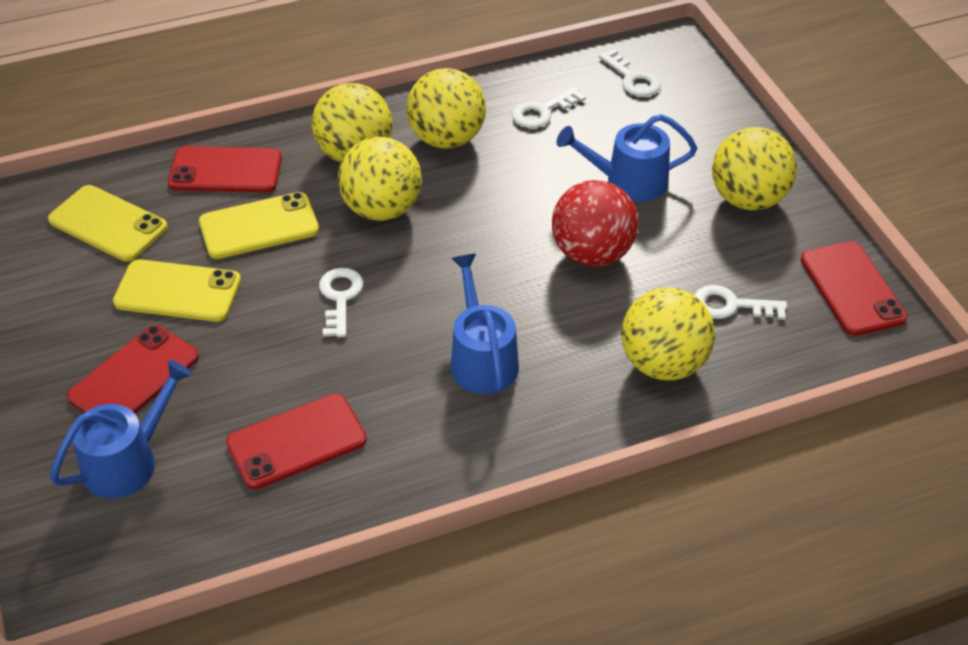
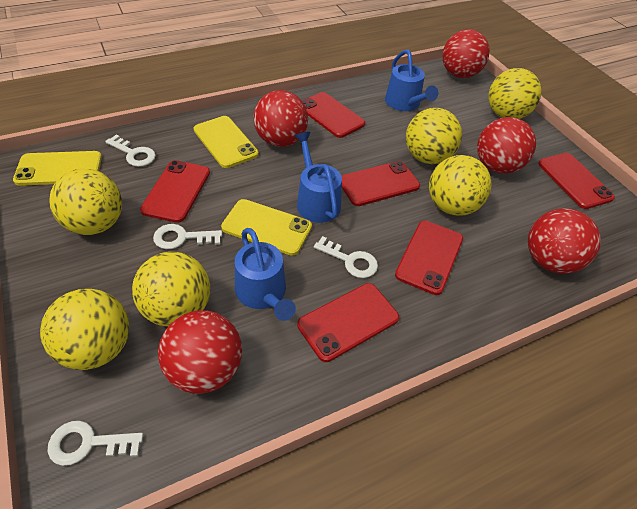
red ball: [552,180,638,267] = 1 -> [158,310,242,394] [254,90,308,147] [442,29,490,78] [477,117,536,174] [528,208,601,274] = 5
red phone: [67,325,199,413] [168,146,282,193] [226,393,367,489] [801,241,907,336] = 4 -> [140,160,210,223] [297,283,399,362] [302,92,365,138] [341,161,420,206] [395,221,463,295] [538,153,615,209] = 6
yellow ball: [312,83,392,162] [338,137,422,221] [407,68,486,149] [621,287,715,381] [712,127,797,210] = 5 -> [40,289,129,370] [49,169,122,235] [132,252,210,327] [406,108,462,164] [429,155,491,216] [488,68,541,119] = 6

